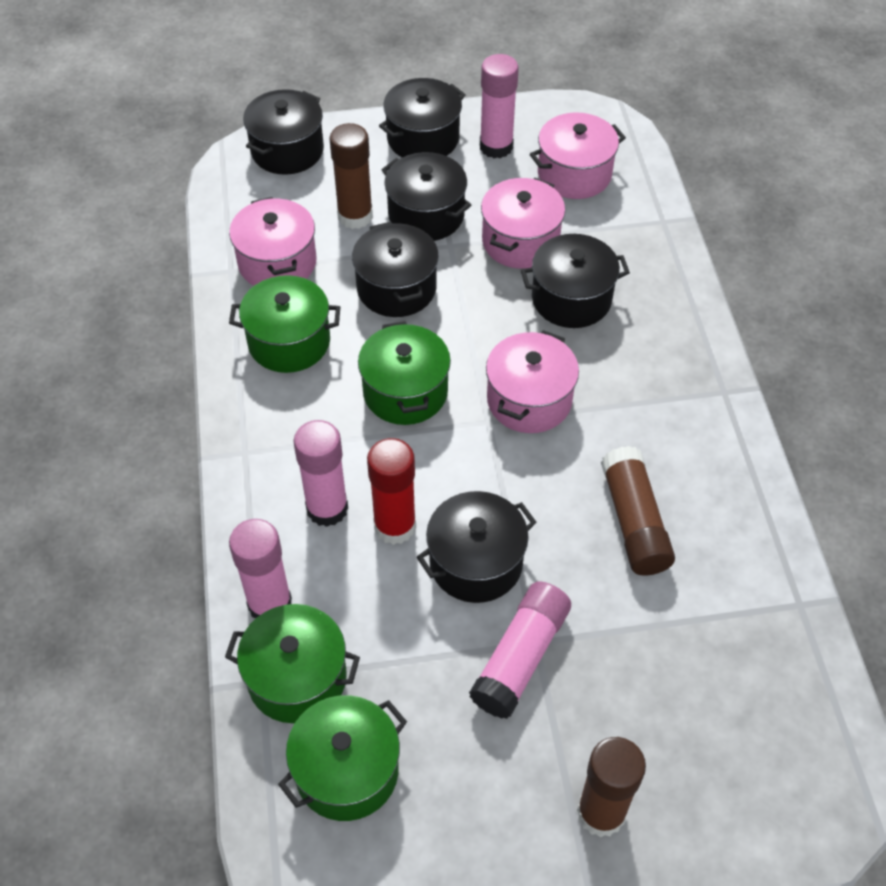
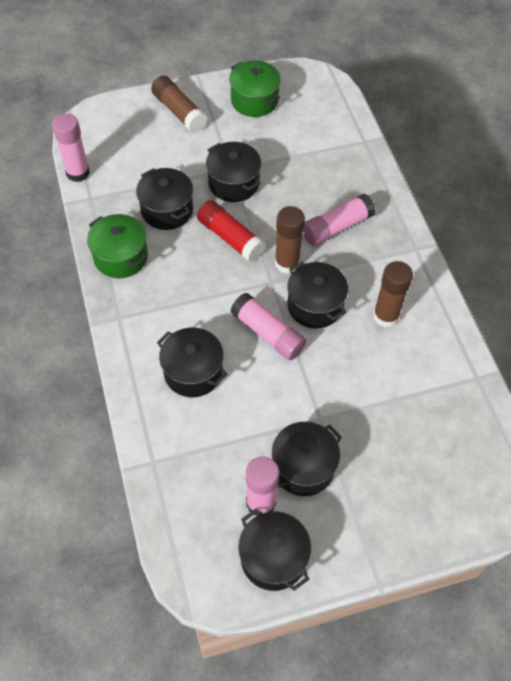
green pot: [225,604,360,723] [229,275,340,373] [278,695,407,821] [358,321,451,425] = 4 -> [87,214,148,278] [229,60,281,117] = 2
pink pot: [229,197,317,286] [481,178,565,269] [486,330,579,433] [530,113,626,199] = 4 -> none = 0

